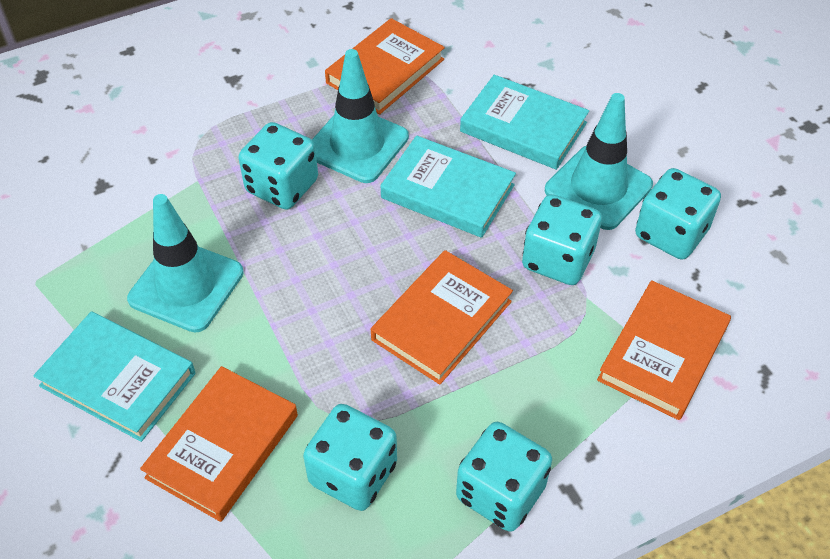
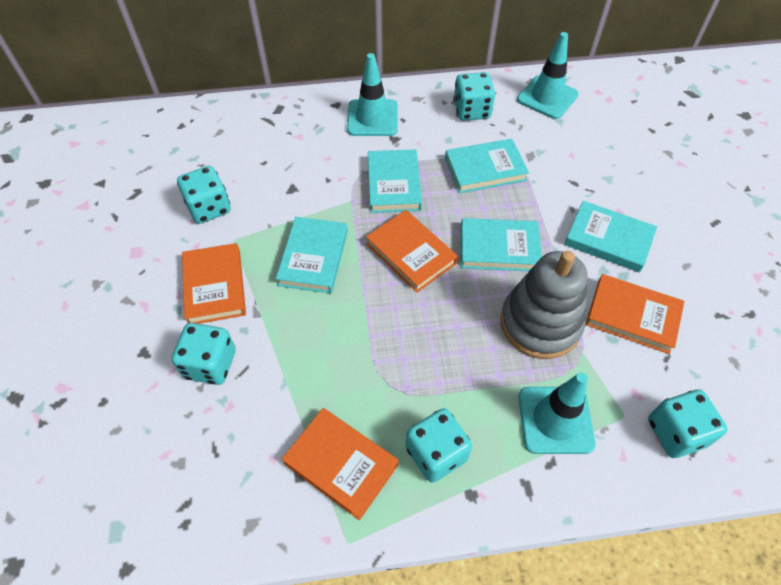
grey stacking toy: none = 0 -> [500,251,588,359] = 1
turquoise book: [33,311,196,442] [381,136,516,238] [460,75,589,170] = 3 -> [276,217,348,293] [368,149,422,213] [445,139,529,193] [461,218,542,271] [564,201,657,273] = 5

